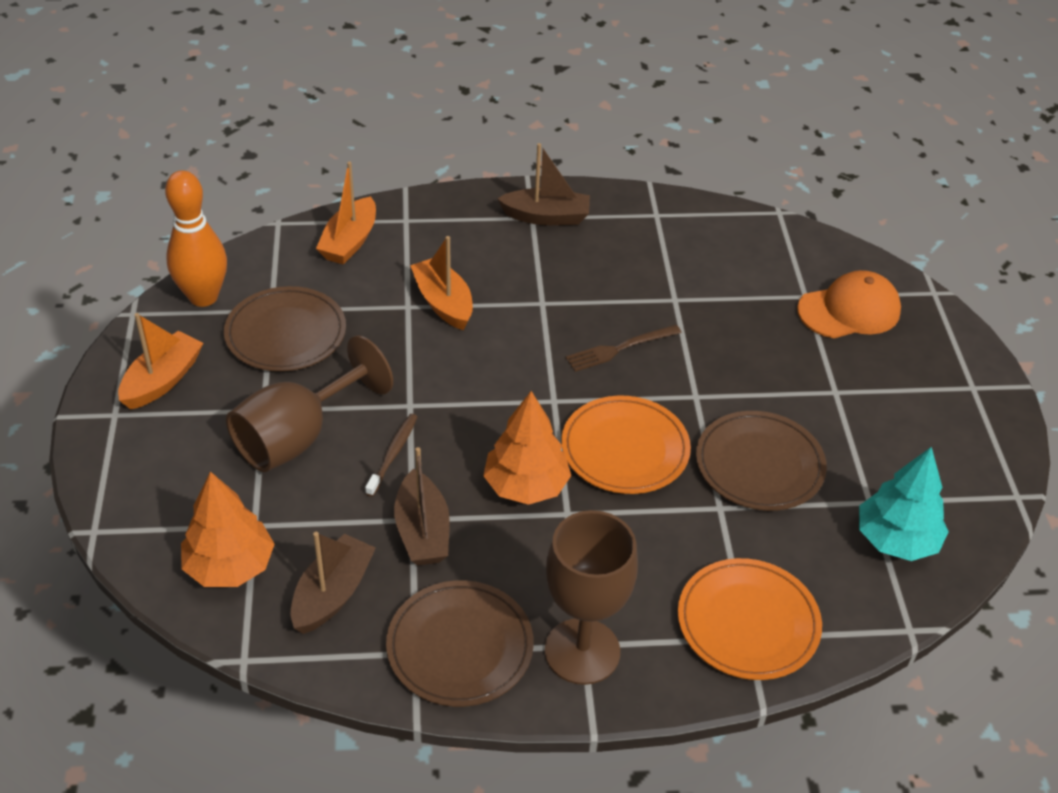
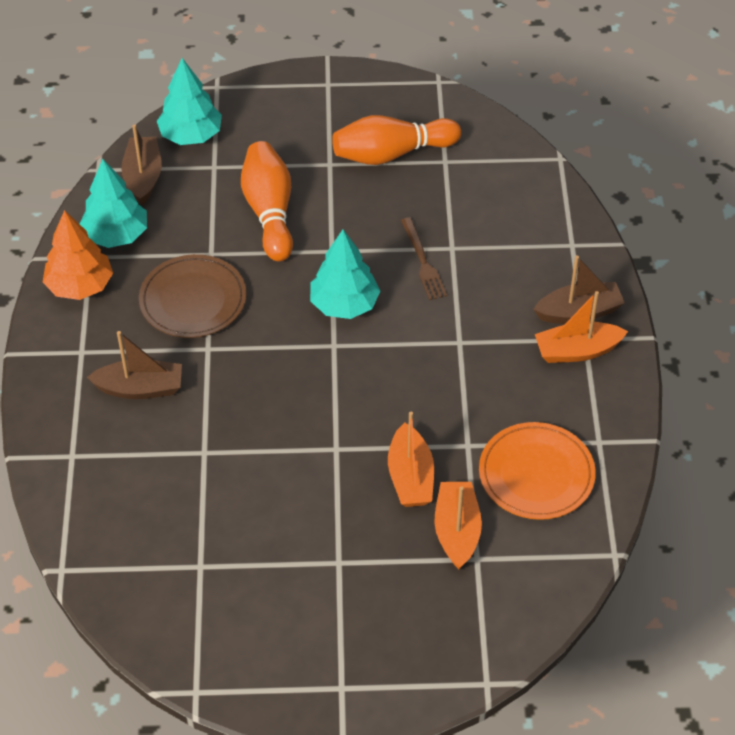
brown goblet: [226,335,393,472] [544,510,638,685] = 2 -> none = 0
brown plate: [224,286,346,371] [386,580,534,707] [696,411,827,511] = 3 -> [139,254,247,338] = 1
brown toothbrush: [365,414,417,497] = 1 -> none = 0
orange bowling pin: [165,170,227,307] = 1 -> [241,141,293,261] [332,115,461,165] = 2
orange cap: [797,270,901,338] = 1 -> none = 0
orange plate: [561,396,691,494] [678,558,822,680] = 2 -> [479,422,596,520] = 1
orange tree: [181,471,275,587] [483,391,571,505] = 2 -> [43,210,113,300] = 1
turquoise tree: [859,447,949,561] = 1 -> [79,159,147,248] [157,58,222,145] [310,230,380,319] = 3

